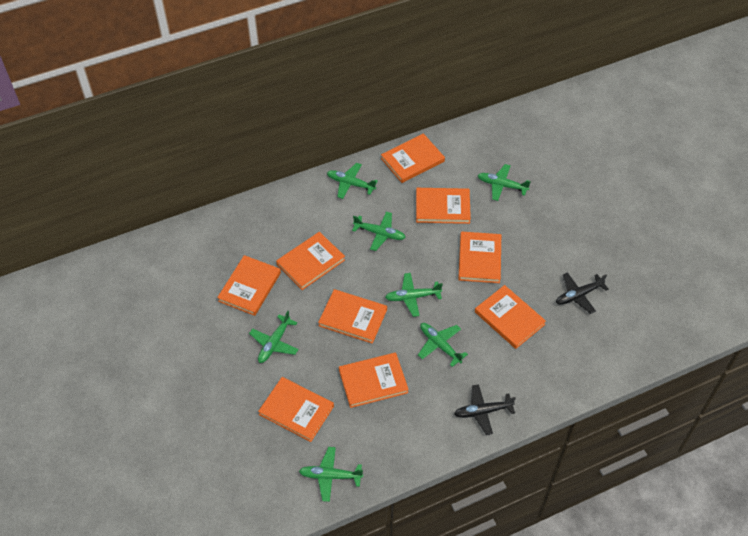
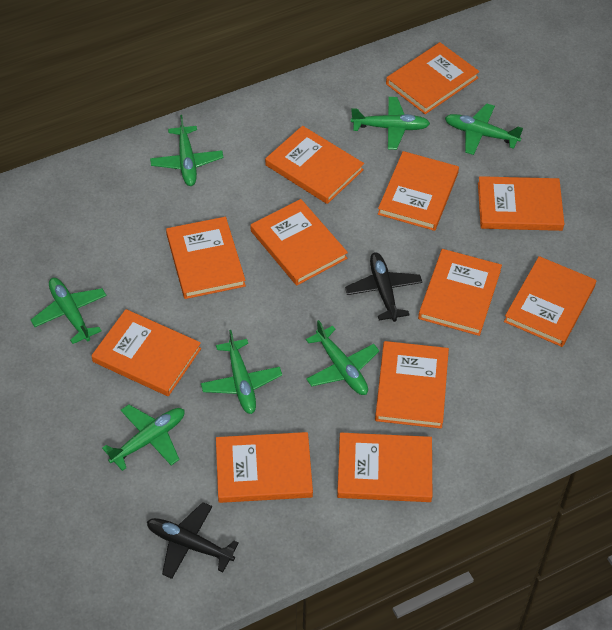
orange book: [217,255,281,316] [258,377,334,442] [276,232,345,290] [318,289,387,344] [339,353,409,408] [381,133,445,183] [416,188,471,224] [458,232,501,283] [475,285,546,349] = 9 -> [91,309,201,396] [166,217,246,299] [216,432,313,503] [251,199,348,285] [265,126,364,204] [337,433,432,502] [375,341,449,429] [378,151,459,231] [386,42,480,114] [418,249,502,336] [478,176,564,231] [504,256,596,347] = 12

